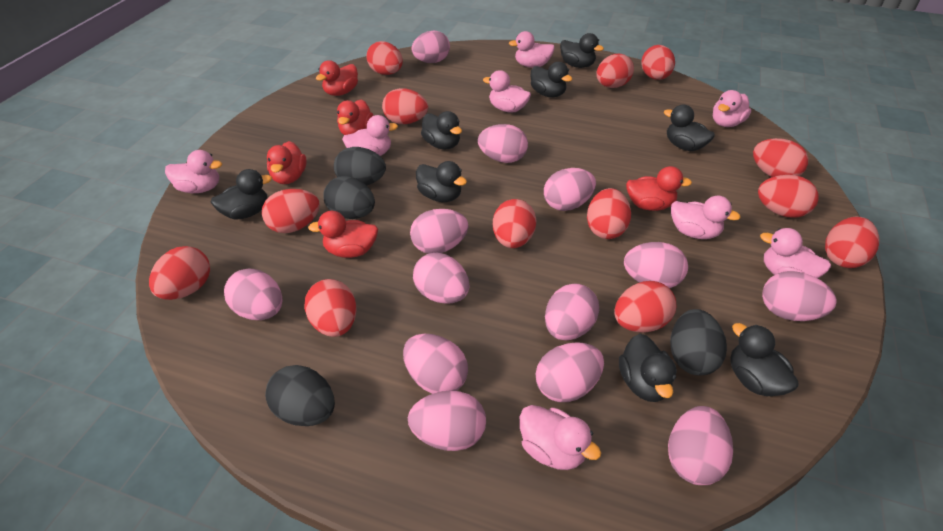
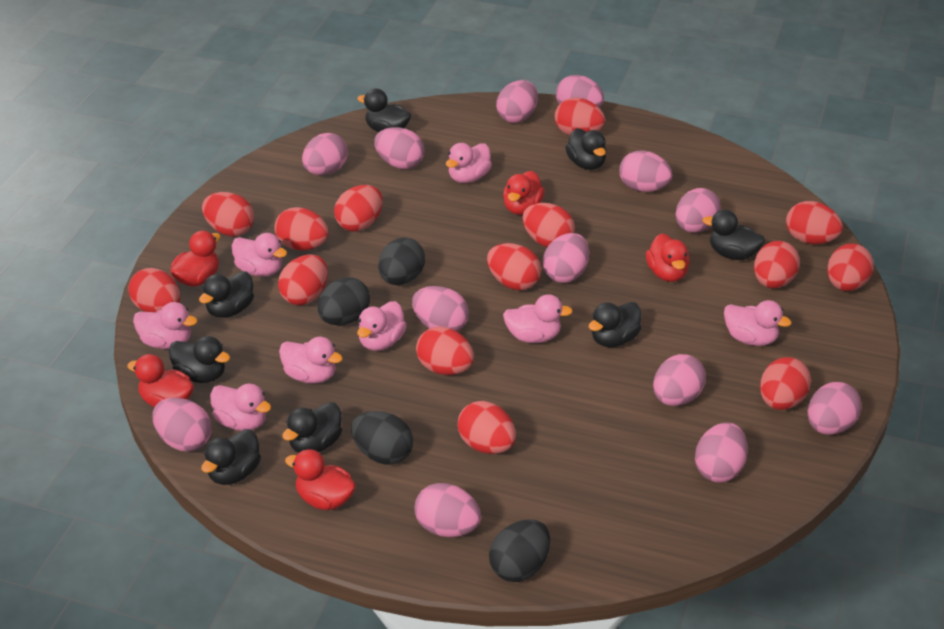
red egg: [149,246,210,300] [262,189,320,233] [304,279,357,337] [366,41,403,75] [382,88,428,124] [493,199,536,248] [587,188,631,239] [596,54,634,88] [614,281,676,333] [641,45,675,80] [753,138,808,177] [758,175,818,218] [825,217,880,268] = 13 -> [128,268,180,312] [202,192,254,236] [275,207,328,250] [278,255,328,305] [334,185,383,232] [416,326,474,375] [458,401,516,454] [487,243,542,290] [523,203,575,247] [555,98,605,135] [754,241,800,288] [760,357,811,410] [786,201,843,244] [827,244,874,291] = 14

